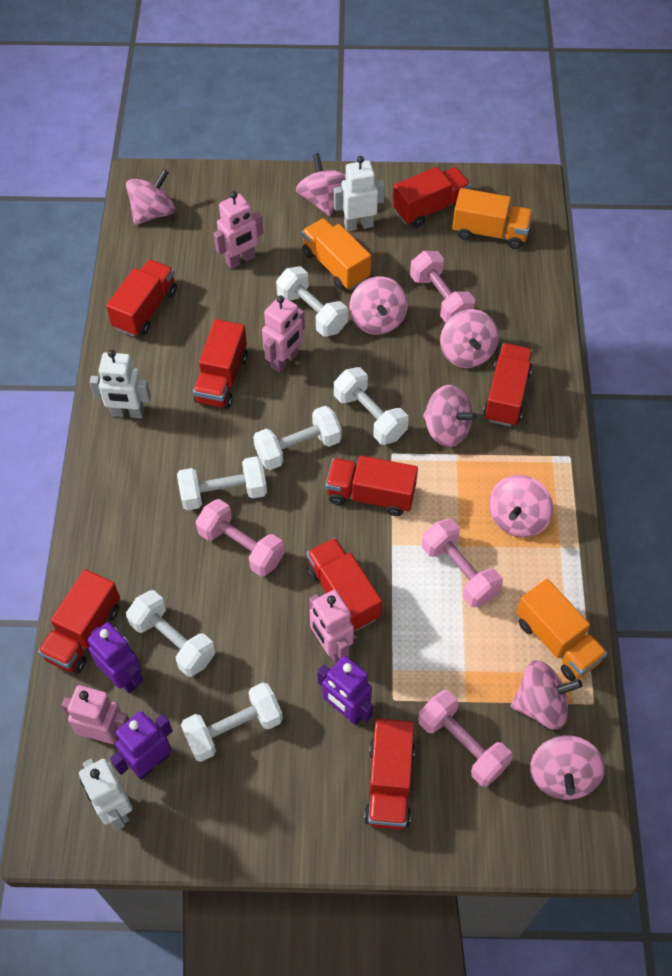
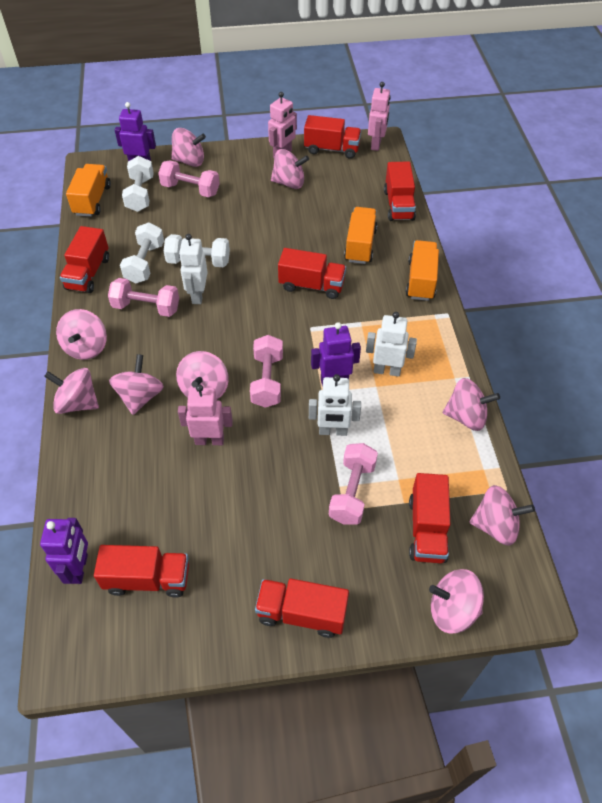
pink robot: [62,685,130,745] [214,191,263,269] [262,295,305,373] [309,590,354,663] = 4 -> [178,385,233,445] [268,92,297,158] [368,82,391,151] = 3
pink spinning top: [126,169,175,225] [296,153,346,216] [349,276,408,335] [423,385,477,447] [440,309,499,368] [489,475,553,537] [511,660,582,730] [530,735,605,800] = 8 -> [44,368,99,414] [56,309,107,360] [109,354,164,415] [171,128,206,167] [176,351,229,399] [271,149,309,189] [429,569,484,634] [443,378,500,431] [469,485,535,546] = 9
red truck: [38,569,120,674] [106,260,177,337] [193,319,248,409] [307,538,382,631] [326,455,418,516] [364,719,415,829] [393,167,471,228] [483,343,533,426] = 8 -> [60,226,109,293] [94,545,189,598] [255,579,349,638] [278,248,346,299] [304,115,361,159] [384,162,416,221] [409,473,450,563] = 7
white dumbbell: [126,590,215,677] [177,456,267,511] [181,682,283,762] [253,406,342,470] [276,266,348,337] [334,367,409,445] = 6 -> [120,222,164,284] [122,156,154,212] [164,234,230,267] = 3

